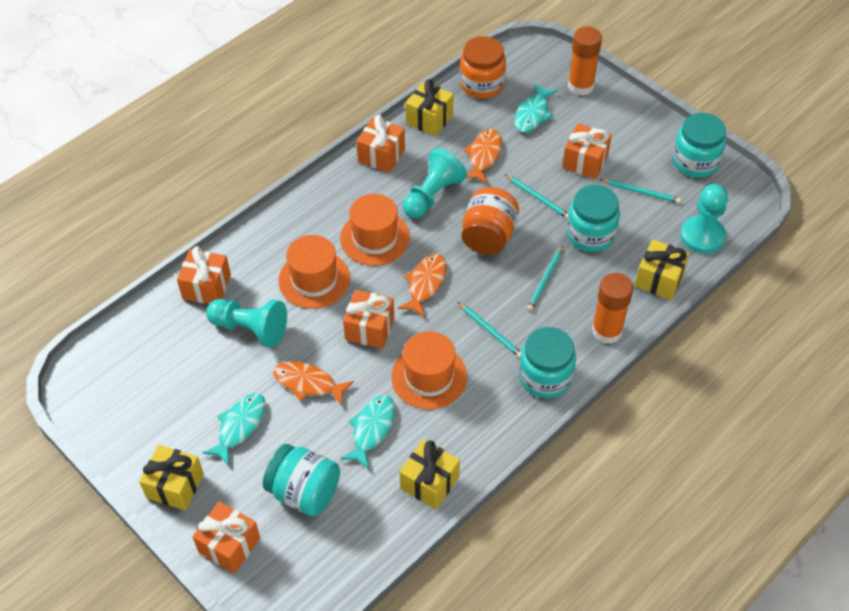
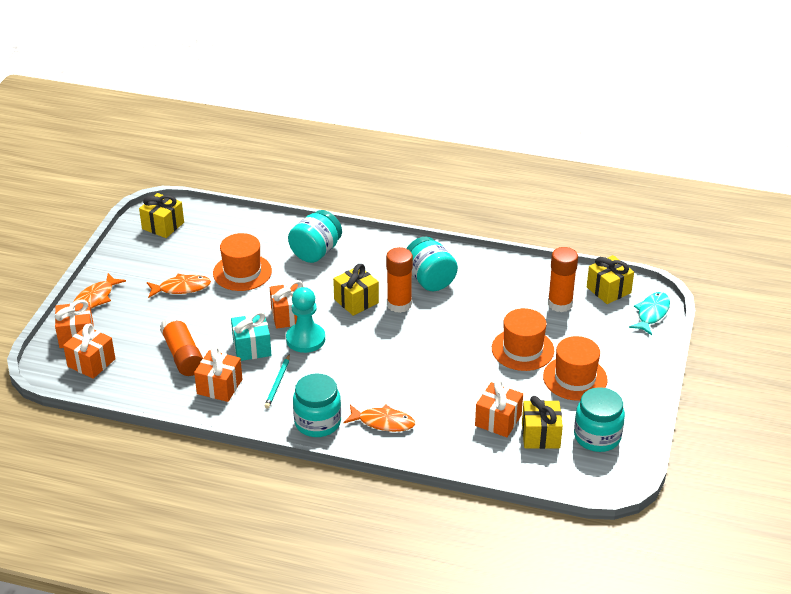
orange glue stick: [568,27,602,96] [592,273,633,344] = 2 -> [160,315,203,376] [386,247,413,313] [548,247,578,312] = 3
orange jar: [460,36,506,98] [462,187,519,255] = 2 -> none = 0
turquoise fish: [203,393,265,466] [340,395,395,469] [514,83,557,133] = 3 -> [629,292,670,335] = 1
turquoise gift: none = 0 -> [231,311,271,361] = 1
turquoise pawn: [206,299,287,347] [403,148,467,218] [680,184,728,254] = 3 -> [286,287,325,353] = 1
turquoise pencil: [457,301,521,358] [505,174,568,219] [527,246,563,311] [599,179,681,203] = 4 -> [265,354,290,408] = 1

